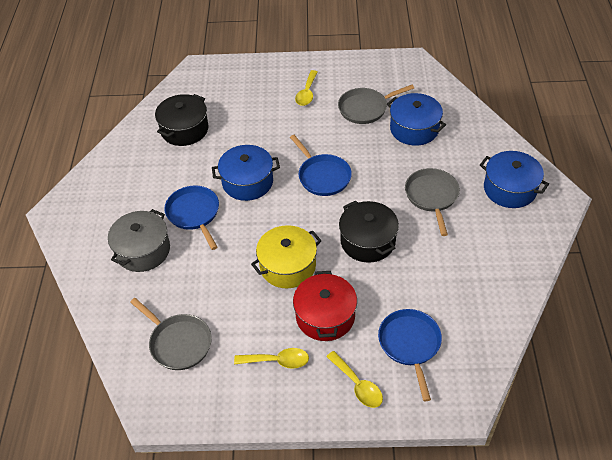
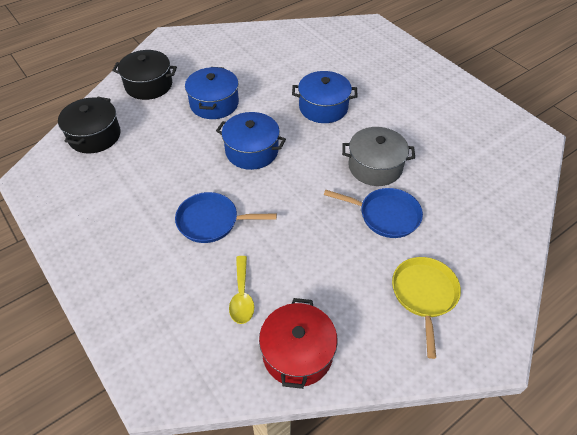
blue pan: [164,186,219,250] [290,135,352,196] [378,309,442,401] = 3 -> [175,192,277,243] [324,188,423,238] = 2
grey pan: [130,298,212,370] [338,85,414,124] [405,168,460,236] = 3 -> none = 0
yellow pan: none = 0 -> [392,257,461,359] = 1
yellow pot: [251,225,322,288] = 1 -> none = 0
yellow spoon: [234,348,309,369] [295,70,318,106] [326,351,383,408] = 3 -> [229,256,254,324] = 1

